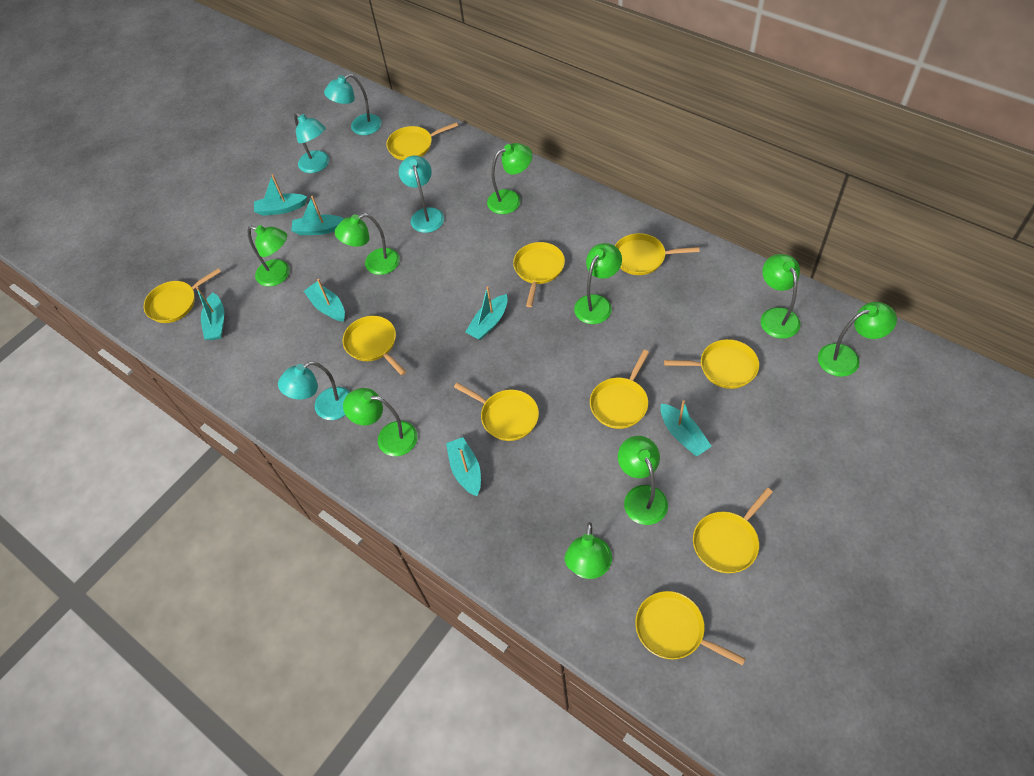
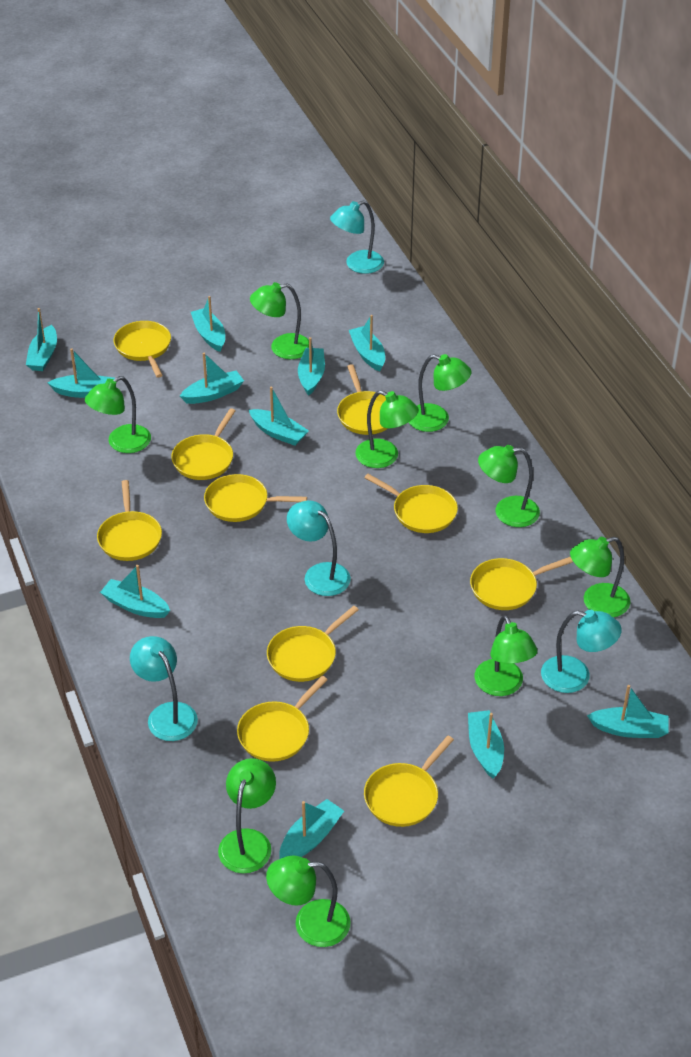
turquoise boat: [196,287,224,340] [254,174,307,216] [291,196,344,235] [304,279,345,322] [446,437,481,496] [465,286,508,340] [661,400,712,456] = 7 -> [26,308,57,371] [47,348,115,398] [100,565,170,618] [180,353,244,404] [191,296,225,352] [249,386,309,446] [279,799,344,859] [298,337,325,396] [349,315,385,372] [468,710,504,778] [587,685,669,738] = 11

